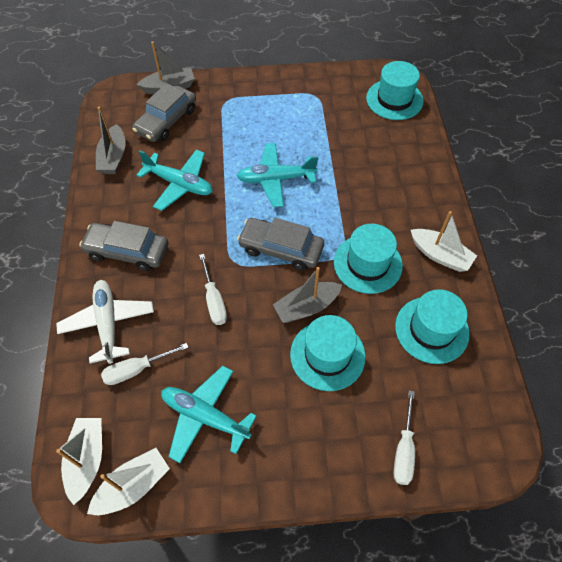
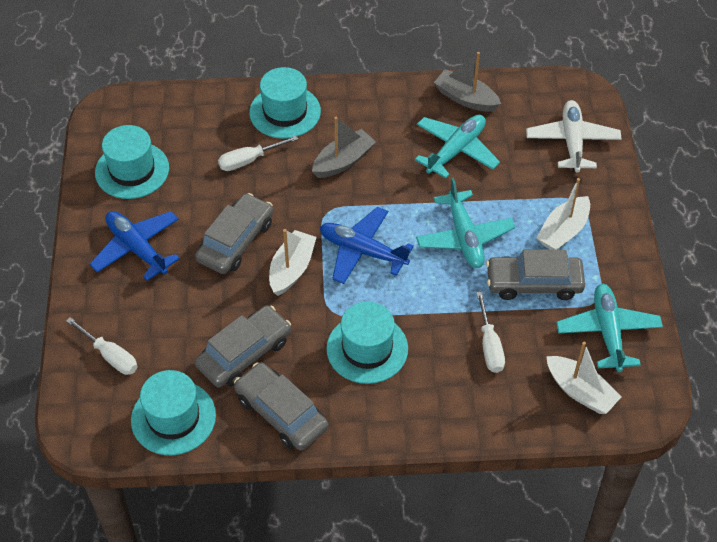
blue plane: none = 0 -> [90,211,180,281] [320,207,414,284] = 2
grey boat: [96,107,126,174] [137,41,195,94] [273,267,342,323] = 3 -> [312,117,376,178] [434,52,501,112] = 2
grey car: [79,221,168,271] [132,83,196,142] [237,218,324,271] = 3 -> [195,193,273,274] [195,305,291,387] [234,363,328,451] [486,249,585,300] = 4

